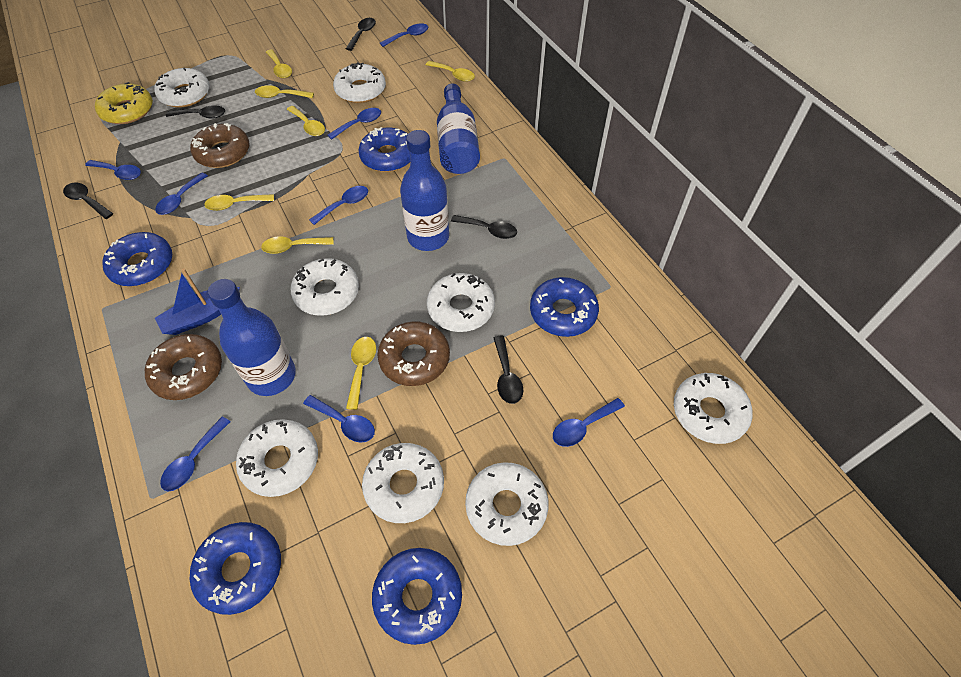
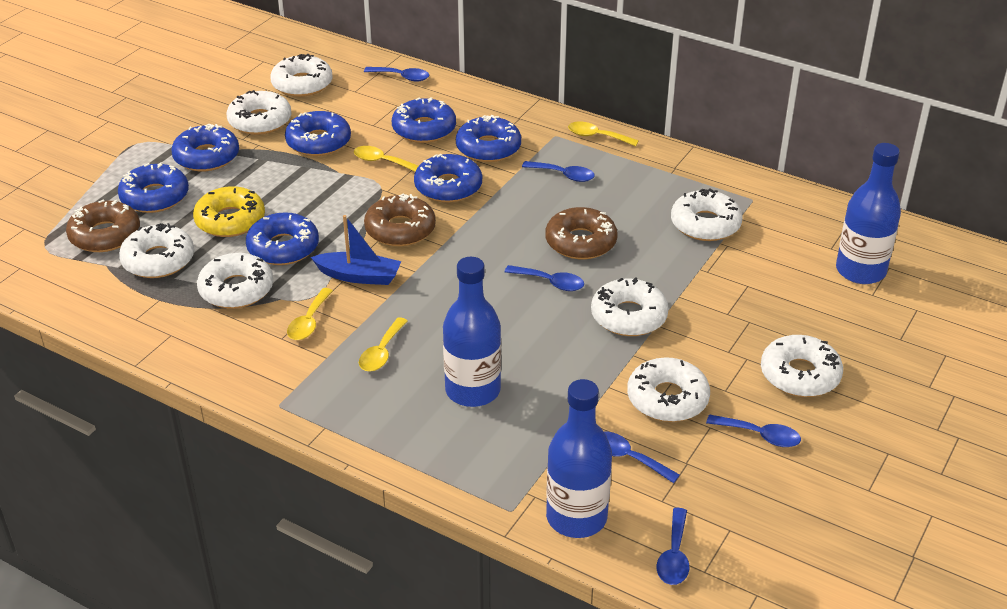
black spoon: [63,183,113,219] [166,105,225,118] [346,18,376,51] [451,215,517,239] [494,336,524,404] = 5 -> none = 0
blue donut: [102,232,172,286] [189,522,281,615] [358,127,410,172] [372,548,462,645] [530,277,599,337] = 5 -> [118,162,189,213] [171,124,239,171] [246,212,319,265] [285,111,351,156] [392,97,456,143] [414,154,482,202] [456,115,521,162] = 7
blue spoon: [85,160,141,180] [155,173,208,215] [160,417,231,491] [303,395,375,442] [309,186,368,225] [328,108,381,140] [380,23,428,47] [553,398,625,447] = 8 -> [364,67,429,82] [505,265,584,291] [522,161,595,182] [604,431,680,483] [657,508,689,585] [706,414,801,447] = 6
yellow spoon: [204,194,274,211] [255,85,314,98] [261,236,334,254] [266,49,292,78] [286,106,325,136] [346,337,376,410] [426,61,475,82] = 7 -> [287,288,333,340] [354,146,418,172] [359,317,408,372] [568,122,639,146] = 4

